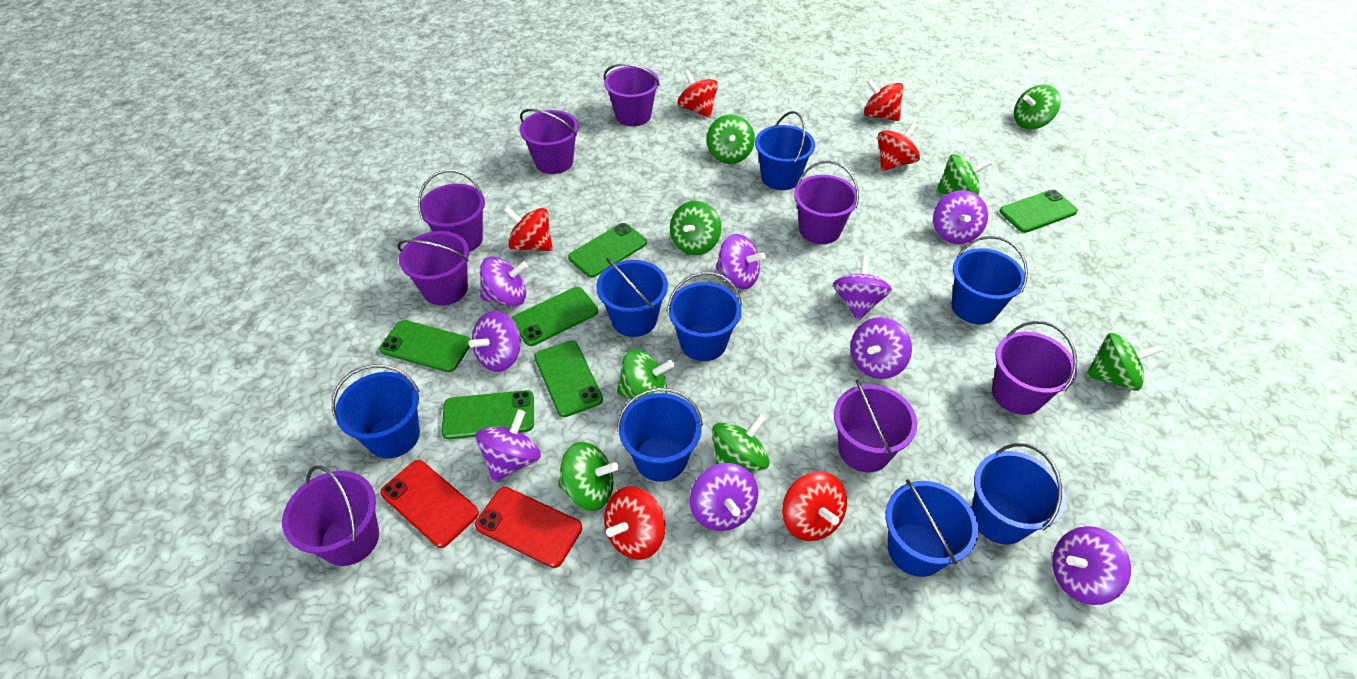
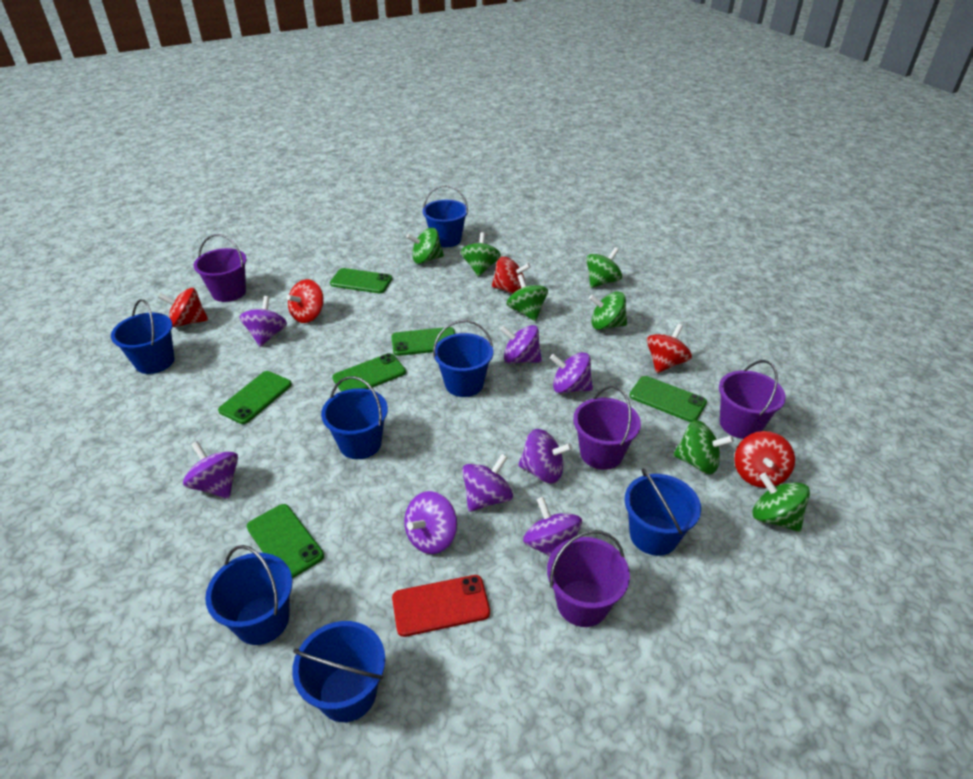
blue bucket: [332,364,420,459] [596,258,668,337] [617,388,703,482] [667,272,742,361] [755,111,815,190] [886,479,978,577] [951,236,1028,324] [972,443,1066,544] = 8 -> [111,299,175,374] [205,545,292,645] [292,621,385,722] [321,376,388,459] [423,185,468,247] [433,320,493,397] [625,468,701,556] = 7
green spinning top: [558,442,619,511] [617,349,674,400] [670,201,721,255] [707,114,755,164] [712,414,769,472] [936,154,991,196] [1014,85,1061,129] [1086,333,1162,391] = 8 -> [406,228,444,264] [461,232,501,277] [507,274,548,321] [586,247,622,288] [589,292,627,330] [673,420,734,474] [753,473,810,532] = 7
purple bucket: [282,466,379,566] [397,231,469,306] [418,170,485,252] [520,109,579,174] [604,64,660,126] [794,161,859,244] [834,379,917,472] [992,321,1077,415] = 8 -> [194,234,247,302] [547,530,630,627] [573,386,641,470] [719,360,786,439] = 4
purple spinning top: [469,311,521,372] [475,409,541,482] [480,257,528,307] [690,463,758,531] [716,234,766,289] [833,255,892,321] [850,317,912,379] [933,190,988,244] [1052,526,1131,605] = 9 -> [183,441,238,499] [240,296,287,347] [404,491,457,554] [462,454,513,512] [500,325,542,364] [518,429,572,483] [523,497,582,557] [550,352,593,394] = 8
red phone: [380,460,479,548] [475,487,582,568] = 2 -> [392,575,490,637] = 1
red spinning top: [504,206,553,251] [604,486,666,560] [678,70,718,118] [782,472,847,541] [864,78,904,121] [877,122,920,171] = 6 -> [158,288,208,327] [286,279,324,323] [492,257,531,294] [647,324,692,373] [734,431,795,488] = 5

